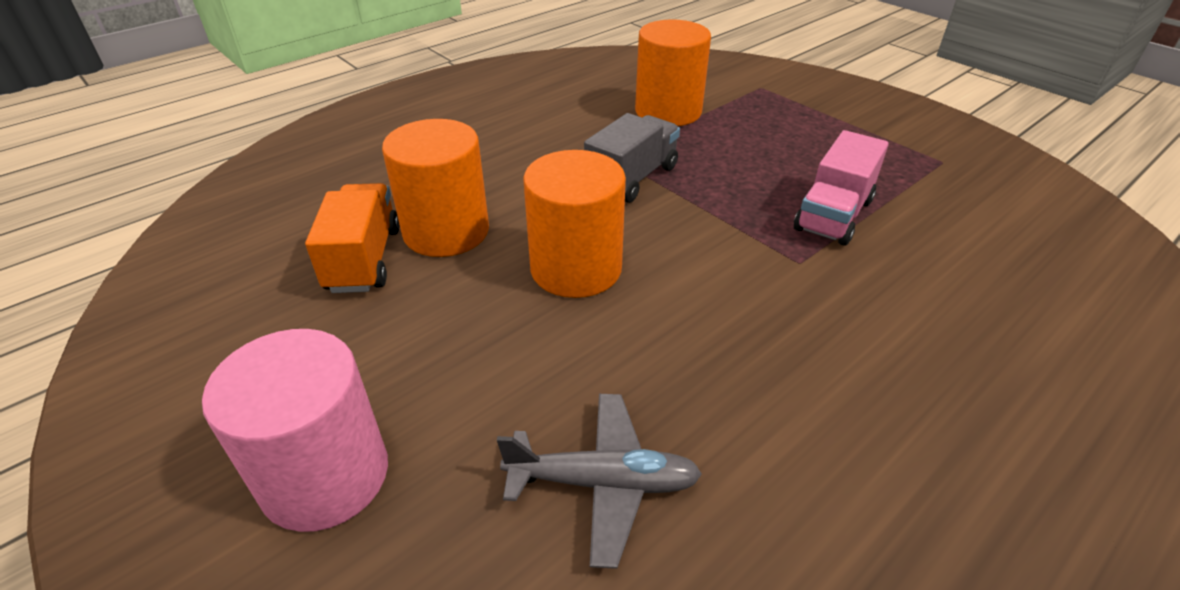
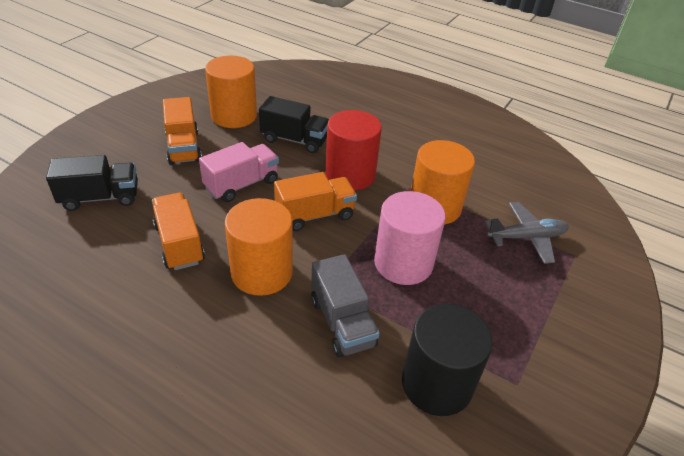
black cylinder: none = 0 -> [402,304,493,416] = 1
black truck: none = 0 -> [46,155,138,211] [259,96,329,153] = 2
orange truck: [305,183,400,293] = 1 -> [152,192,205,270] [163,97,202,165] [274,172,357,231] = 3
red cylinder: none = 0 -> [325,110,382,190] = 1

